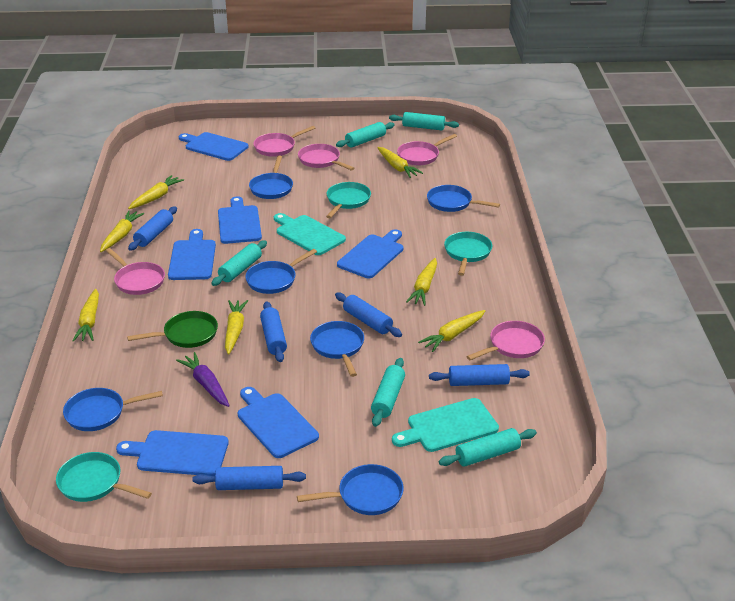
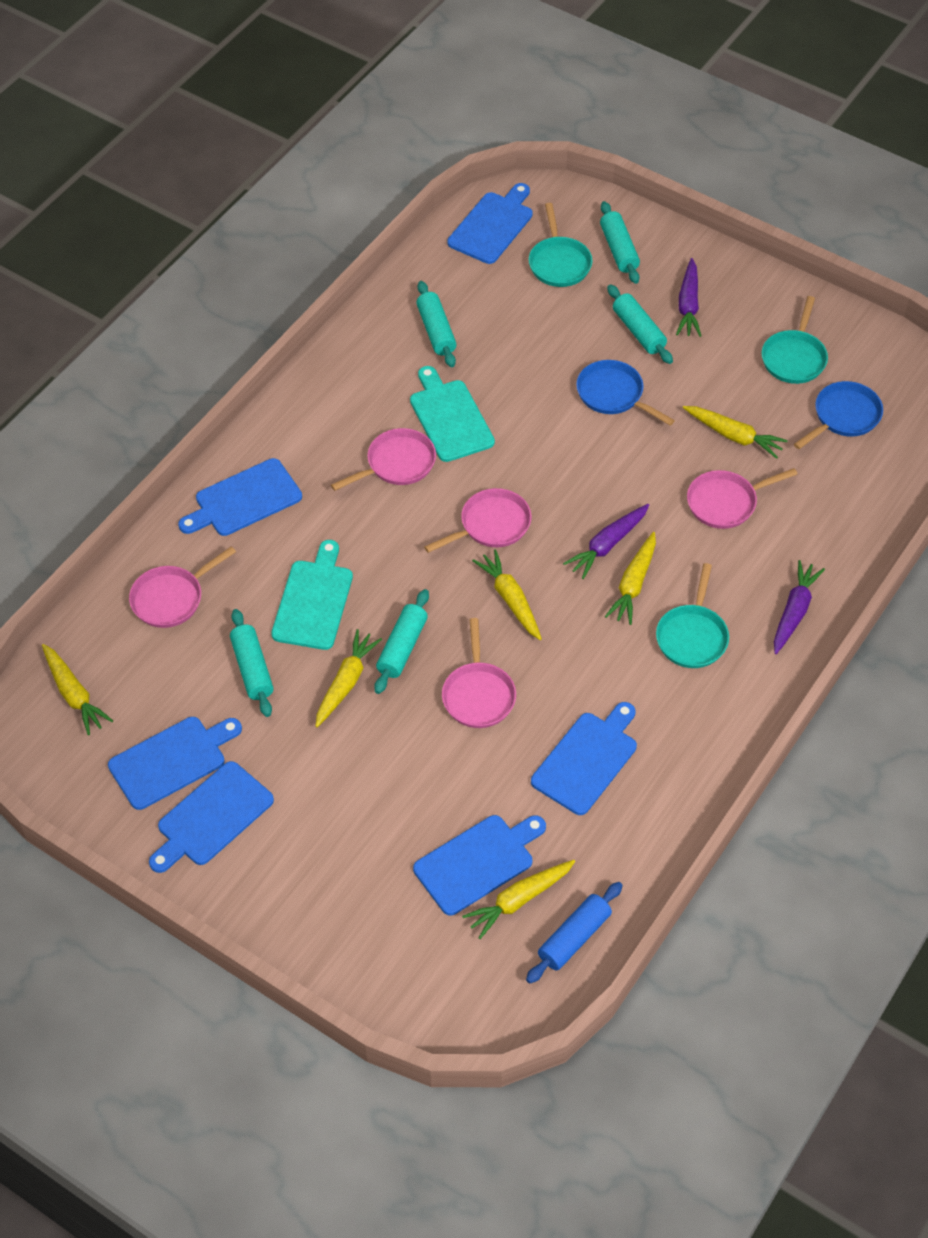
blue pan: [63,388,163,431] [245,249,317,294] [249,156,293,199] [297,464,404,515] [310,321,364,377] [427,185,500,212] = 6 -> [576,360,675,426] [794,381,883,449] = 2
blue rolling pin: [128,206,177,251] [192,466,306,490] [260,301,287,362] [335,292,402,337] [429,364,530,386] = 5 -> [526,882,623,984] = 1
green pan: [127,311,218,348] = 1 -> none = 0
purple carrot: [176,352,230,407] = 1 -> [563,504,649,579] [676,258,701,337] [774,560,825,654] = 3
yellow carrot: [72,289,99,342] [100,210,144,252] [128,175,184,209] [225,300,248,355] [377,147,423,178] [406,258,437,306] [418,310,485,352] = 7 -> [42,644,113,735] [315,629,382,727] [462,860,575,939] [472,549,542,640] [605,532,656,625] [683,406,788,459] = 6

